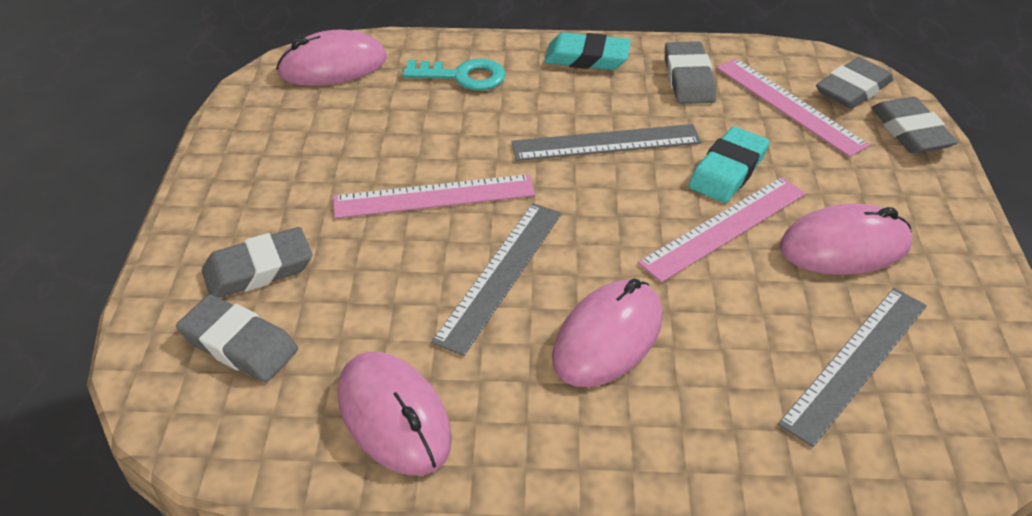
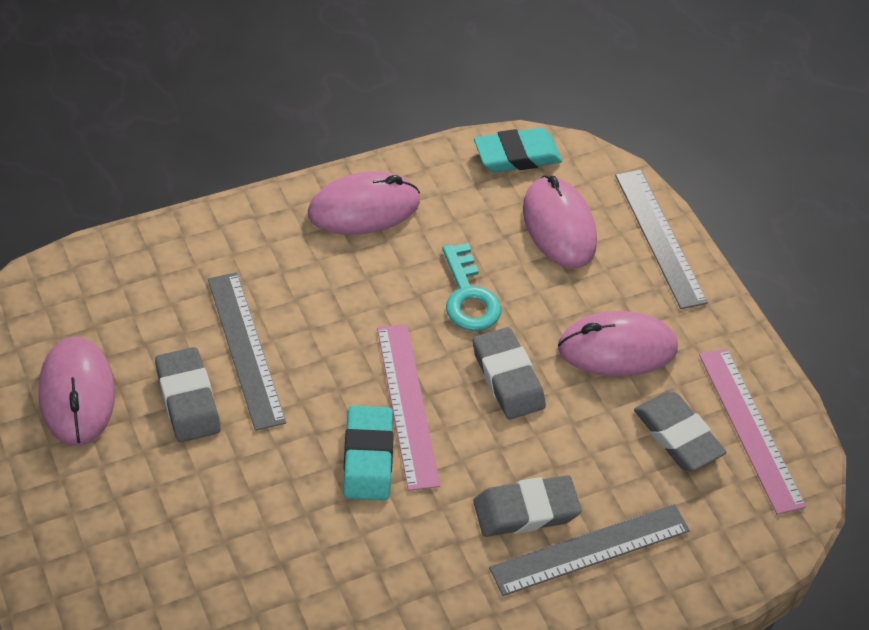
grey eraser: [176,294,298,382] [202,227,312,298] [665,41,716,104] [816,57,893,109] [872,97,958,154] = 5 -> [155,347,221,442] [473,327,546,419] [473,475,582,537] [634,392,726,471] = 4
pink ruler: [333,174,535,218] [638,177,806,283] [716,58,870,157] = 3 -> [377,324,440,491] [699,348,806,515] = 2

